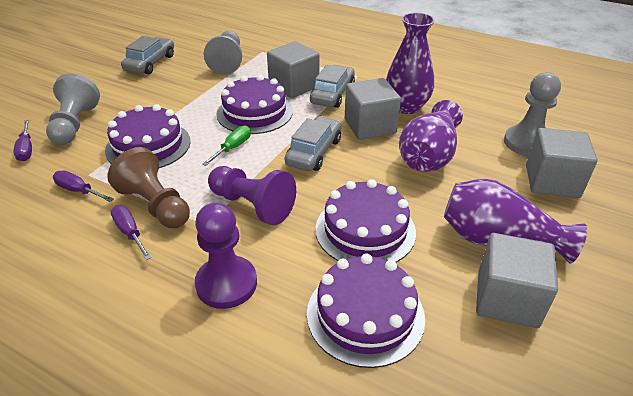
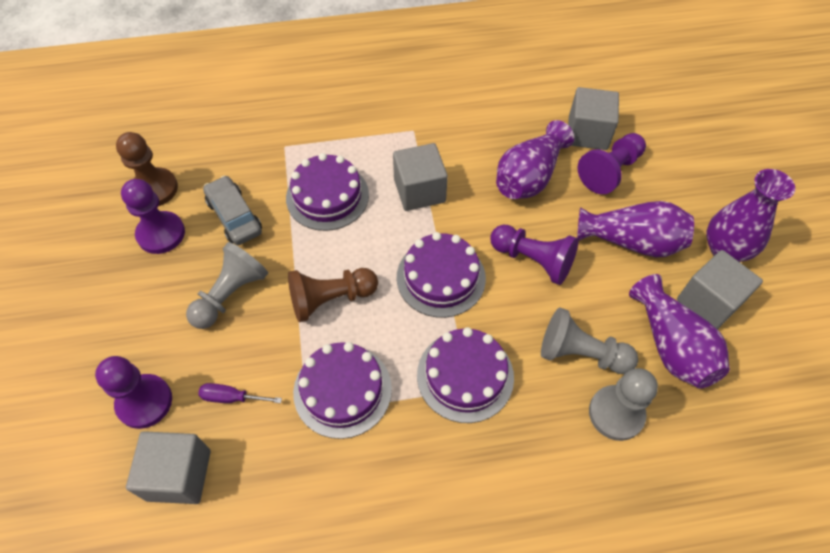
brown pawn: [107,147,190,228] = 1 -> [116,132,178,206] [288,268,378,322] = 2
green screwdriver: [202,125,251,166] = 1 -> none = 0
grey car: [121,36,174,74] [285,116,341,171] [310,65,355,108] = 3 -> [203,175,262,245] = 1
purple pawn: [195,203,257,309] [208,166,296,225] = 2 -> [95,356,172,429] [121,179,185,254] [490,225,578,285] [577,133,646,194] = 4
purple screwdriver: [13,120,32,162] [53,170,114,202] [111,205,152,260] = 3 -> [198,383,282,403] = 1
purple vase: [386,13,435,114] [399,100,463,172] [444,179,587,263] = 3 -> [496,120,574,199] [577,201,694,258] [629,274,730,389] [707,169,795,262] = 4

